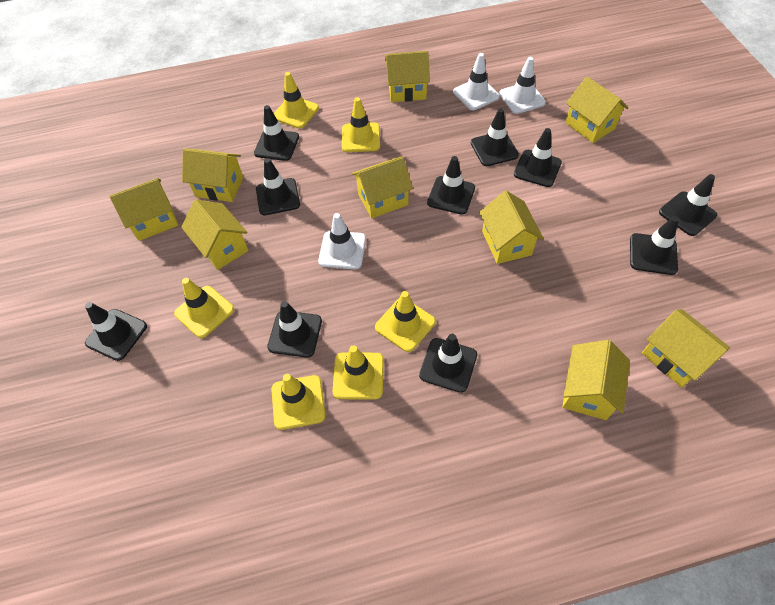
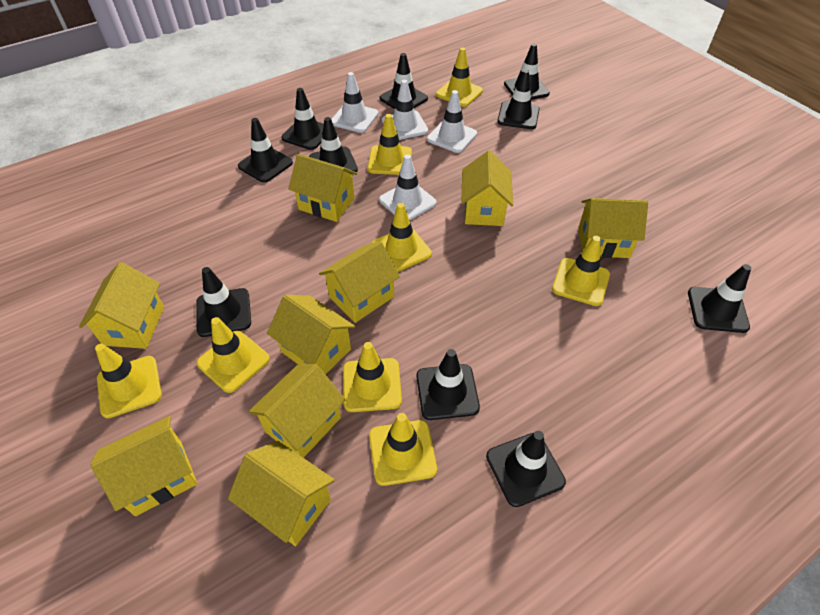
white traffic cone: [318,213,366,269] [453,53,500,110] [499,57,546,114] = 3 -> [331,72,378,133] [379,155,436,220] [382,80,428,140] [427,90,477,153] = 4
yellow traffic cone: [174,278,234,338] [271,374,326,430] [274,72,319,129] [332,345,384,400] [342,97,380,152] [375,291,436,352] = 6 -> [95,344,162,418] [197,317,270,393] [343,342,402,412] [368,114,412,175] [369,413,437,486] [372,203,432,272] [436,47,483,107] [552,236,610,306] = 8

